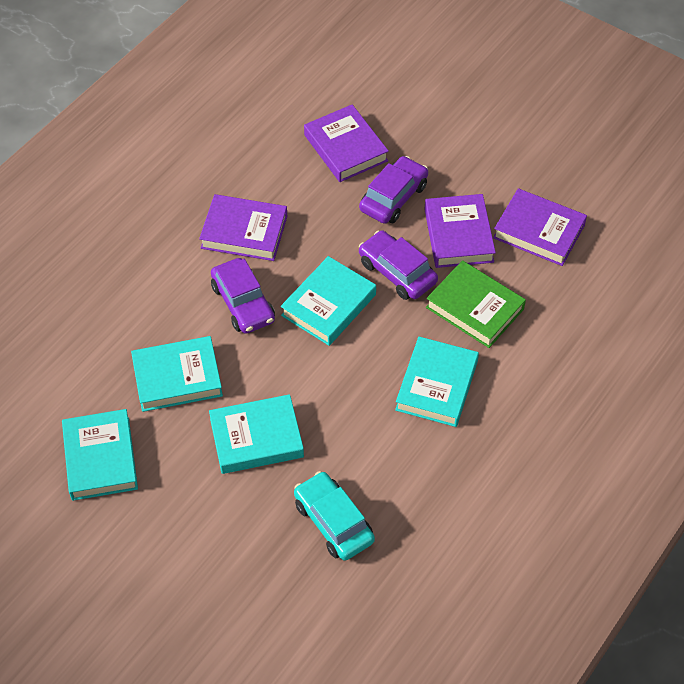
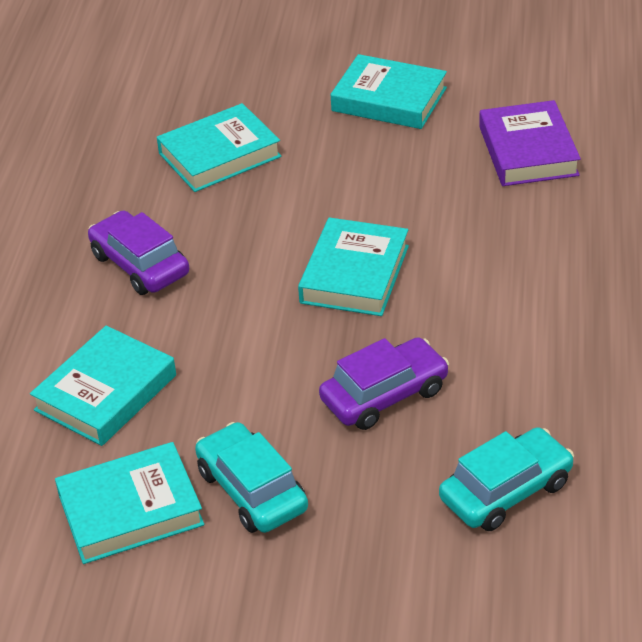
green book: [426,260,526,348] = 1 -> none = 0
purple book: [199,194,287,261] [304,104,389,182] [425,194,496,268] [493,188,587,266] = 4 -> [479,100,581,186] = 1
purple car: [211,258,275,334] [359,156,428,224] [359,230,438,300] = 3 -> [88,210,189,295] [319,337,449,430] = 2
turquoise car: [294,471,375,561] = 1 -> [195,422,308,533] [439,427,574,531] = 2

